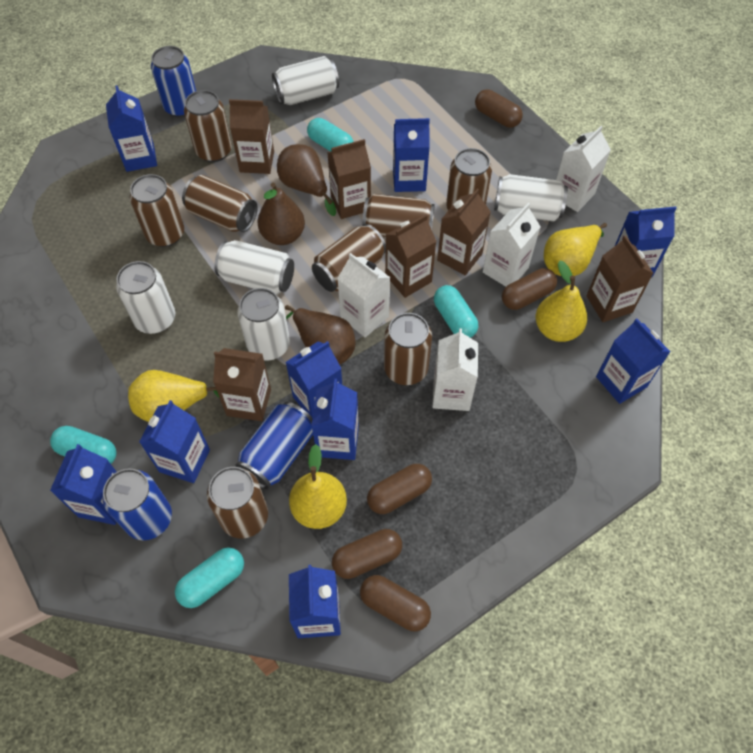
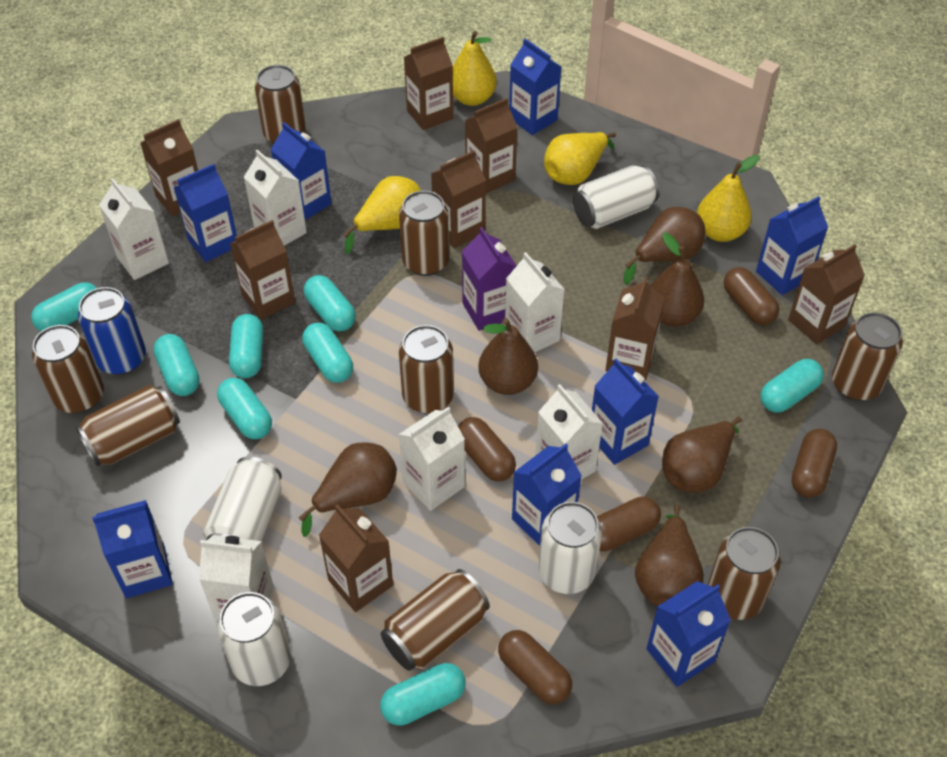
blue can: [103,469,172,540] [151,46,196,117] [235,402,313,489] = 3 -> [78,287,146,375] = 1
blue carton: [50,444,117,525] [106,85,157,172] [139,400,210,483] [286,341,342,418] [289,565,341,638] [312,379,359,460] [393,118,430,192] [596,318,670,404] [615,206,677,277] = 9 -> [92,500,173,598] [173,164,237,262] [271,122,332,220] [509,39,561,135] [512,444,582,546] [592,358,659,465] [646,581,731,687] [756,196,828,295] = 8
brown carton: [213,348,271,421] [229,99,274,174] [327,139,371,219] [385,214,437,298] [437,189,491,275] [586,236,653,322] = 6 -> [140,119,198,217] [230,220,295,319] [319,504,393,612] [404,37,453,130] [431,150,486,248] [465,98,518,194] [606,276,665,381] [788,244,865,344] = 8
brown pear: [257,182,305,245] [277,144,336,216] [285,305,356,364] = 3 -> [299,443,397,537] [478,318,538,395] [623,207,706,284] [635,505,704,606] [651,233,704,327] [662,416,742,492] = 6
purple carton: none = 0 -> [462,227,516,331] = 1
turquoise capsule: [50,426,117,464] [175,547,244,608] [307,118,354,152] [434,285,478,338] = 4 -> [31,282,97,331] [153,334,200,396] [217,378,272,439] [229,314,263,378] [302,323,353,383] [304,275,356,331] [380,663,465,726] [761,359,824,413] = 8
white can: [116,261,175,334] [215,240,294,295] [237,288,290,360] [272,56,339,105] [494,174,568,222] = 5 -> [203,457,282,541] [217,592,291,686] [538,502,602,594] [573,165,659,229] = 4
white carton: [337,253,390,338] [432,328,478,411] [483,203,541,286] [556,126,611,212] = 4 -> [99,178,169,280] [199,535,274,622] [244,150,307,246] [398,407,465,511] [505,252,565,353] [535,384,603,480] = 6

